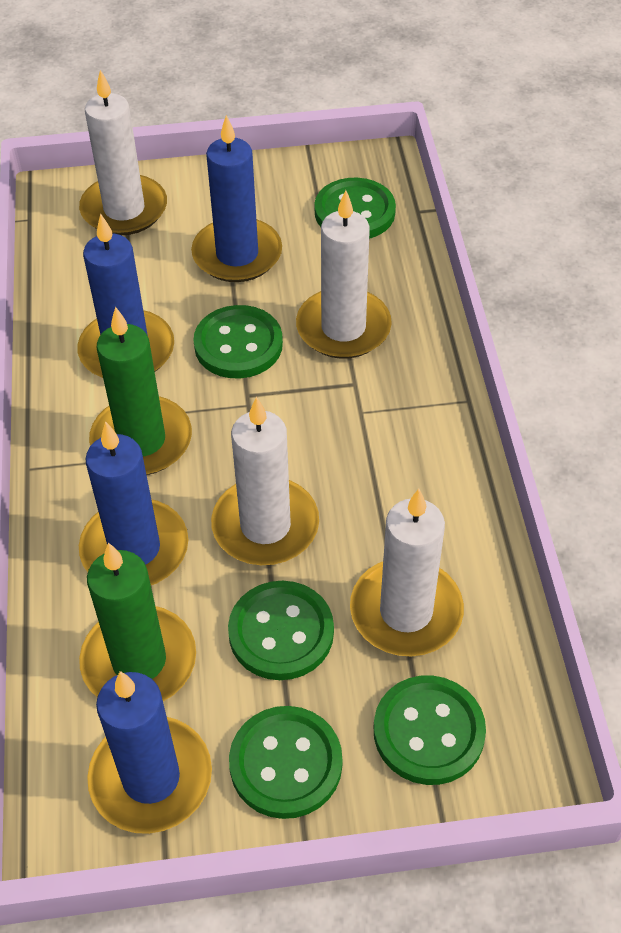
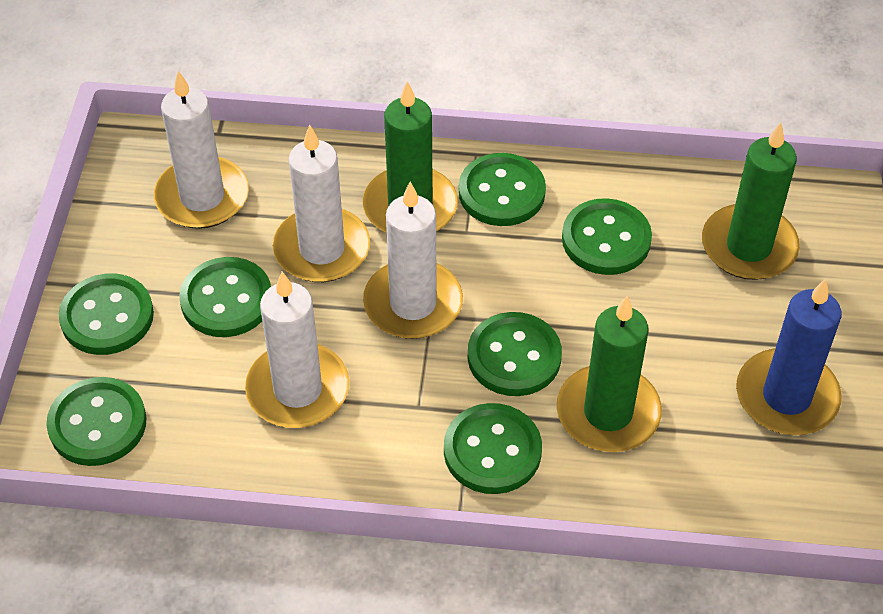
blue candle: [77,213,174,378] [79,421,188,585] [87,671,212,834] [191,115,282,282] = 4 -> [736,278,842,435] = 1
green button: [193,305,283,378] [228,581,334,680] [229,706,343,819] [315,178,396,239] [374,675,486,785] = 5 -> [46,377,146,466] [58,273,154,355] [179,257,271,337] [444,403,542,494] [459,153,546,226] [468,312,562,396] [562,198,652,275] = 7
green candle: [79,542,196,701] [89,307,192,475] = 2 -> [363,81,458,233] [557,296,662,452] [702,122,800,280] = 3

